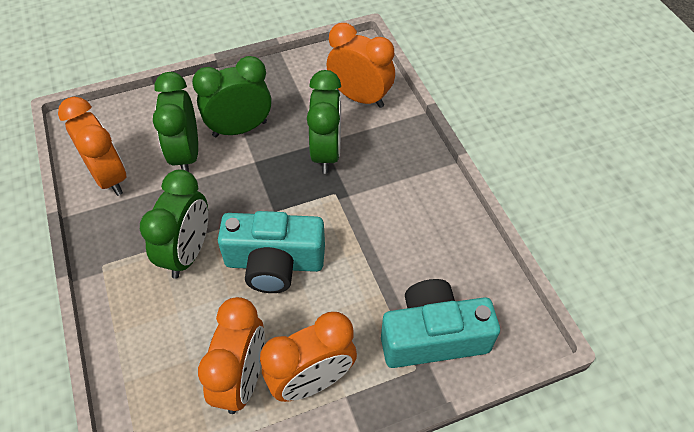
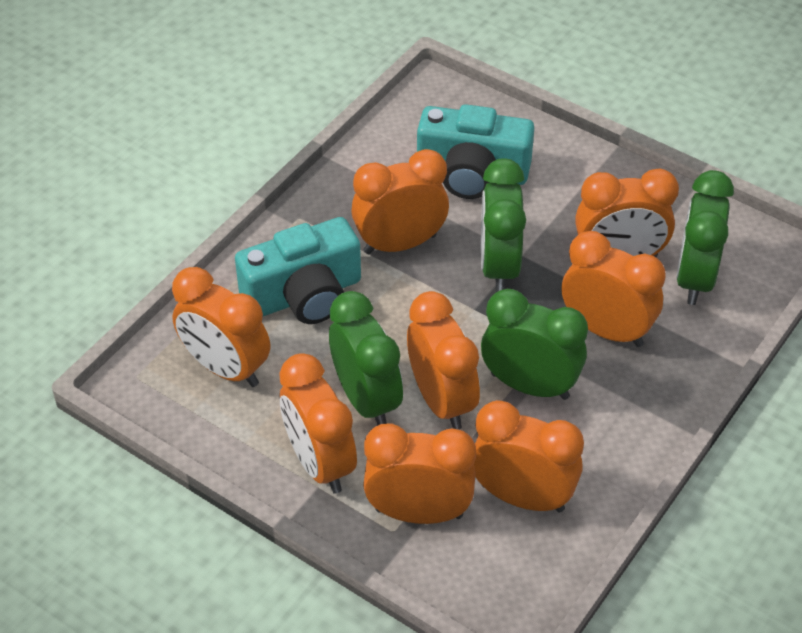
orange clock: [58,97,126,196] [198,297,265,414] [260,312,357,402] [326,23,395,108] = 4 -> [172,267,270,387] [279,353,357,494] [351,149,449,254] [363,424,476,524] [407,291,480,430] [474,400,584,513] [562,231,665,347] [575,168,679,257] = 8

